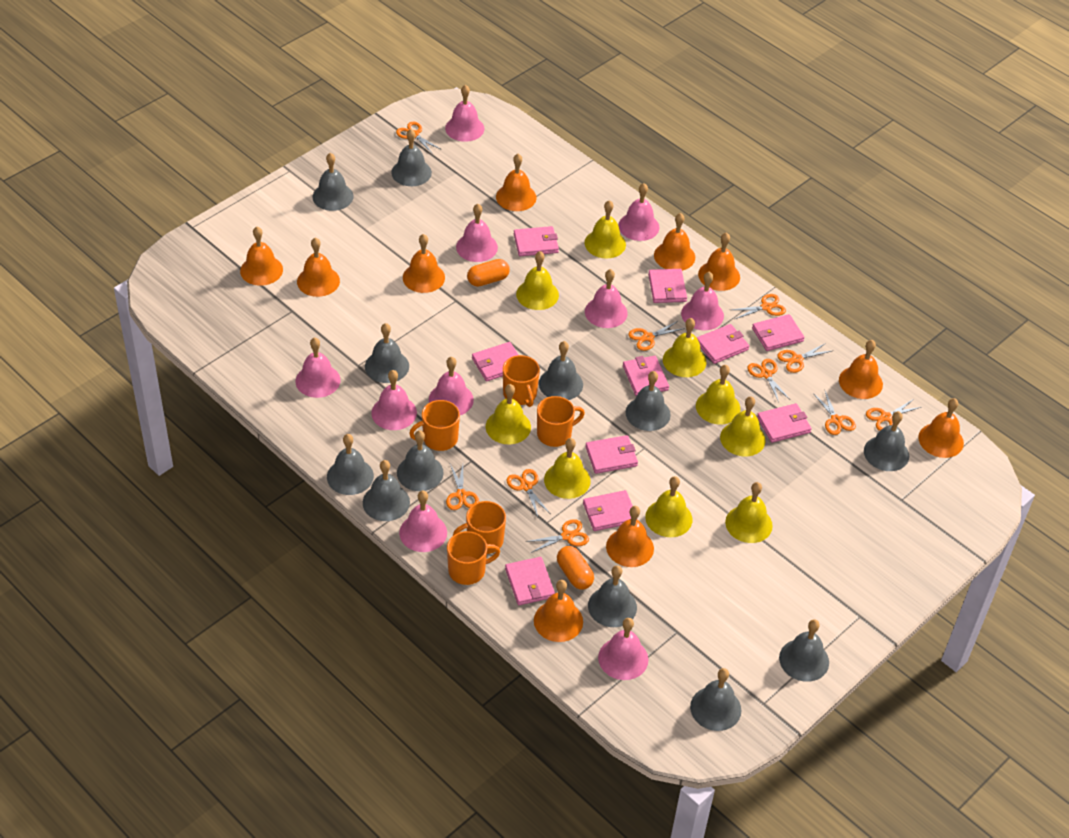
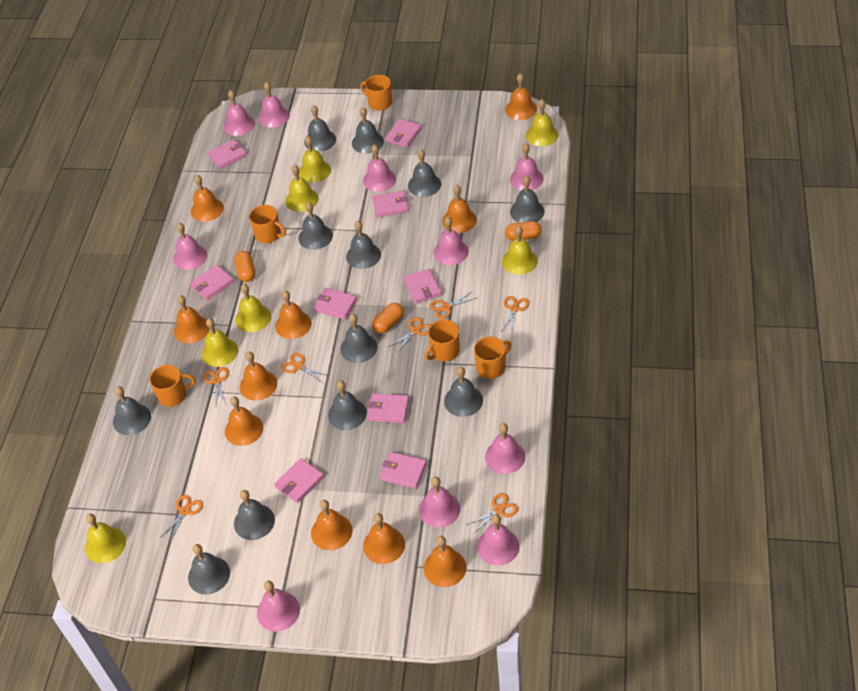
orange capsule: [467,259,510,287] [557,546,594,590] = 2 -> [234,251,255,282] [372,303,404,333] [505,221,541,241] = 3
orange scissors: [396,122,440,154] [446,464,479,510] [506,469,550,517] [526,519,589,553] [629,321,685,351] [732,294,786,319] [747,359,789,402] [777,343,834,373] [813,391,856,435] [866,399,921,431] = 10 -> [161,495,203,542] [203,367,229,405] [281,353,329,383] [389,317,431,353] [430,291,476,319] [466,493,518,534] [502,296,529,331] = 7
pink wallet: [472,342,519,381] [505,557,555,605] [514,226,559,256] [583,490,638,531] [585,435,638,474] [623,356,669,396] [648,269,687,303] [697,324,749,364] [752,314,805,351] [757,403,812,443] = 10 -> [190,265,234,300] [208,139,247,169] [274,458,324,503] [314,288,357,320] [367,393,409,423] [372,190,409,218] [379,452,427,489] [385,119,422,148] [403,269,442,304] = 9
yellow bell: [486,384,531,444] [516,251,559,310] [544,438,591,499] [585,200,626,258] [645,476,692,537] [663,318,706,377] [696,365,740,425] [720,396,766,456] [725,482,773,543] = 9 -> [85,513,126,563] [202,318,238,367] [235,284,271,332] [285,165,319,212] [299,136,331,183] [502,226,538,275] [526,99,559,146] = 7

